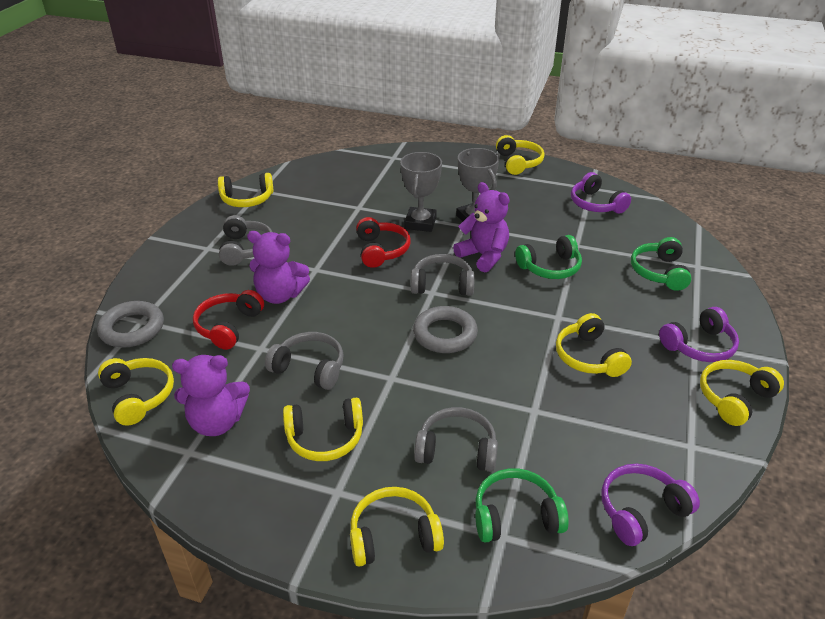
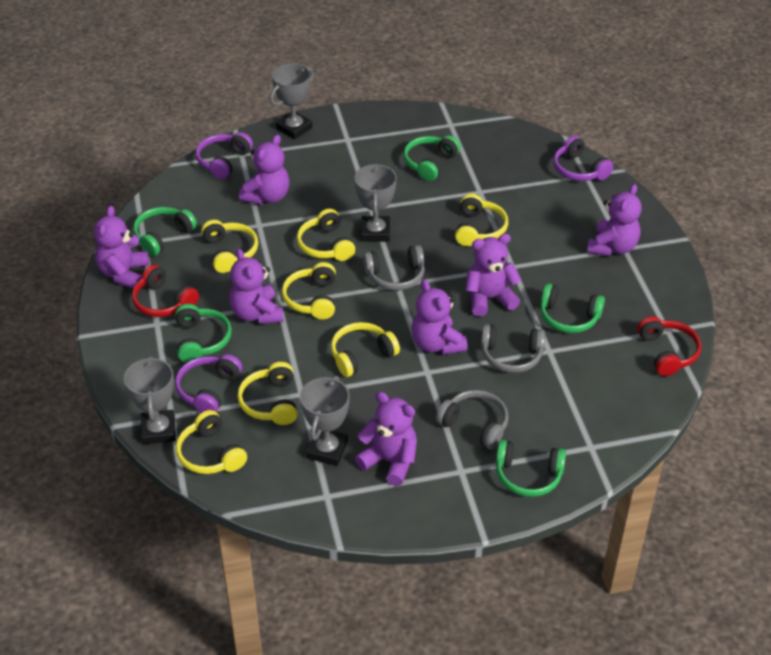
green headphones: [475,468,569,543] [515,235,582,279] [631,237,692,291] = 3 -> [133,207,197,256] [175,304,232,363] [403,135,461,181] [496,440,566,497] [540,283,605,333] = 5
grey headphones: [219,215,272,266] [265,332,344,390] [411,254,475,296] [414,407,498,472] = 4 -> [363,245,425,291] [436,390,509,450] [481,324,545,373] = 3
grey ring: [97,301,164,348] [413,306,478,353] = 2 -> none = 0
grey trophy: [400,152,442,232] [456,148,499,222] = 2 -> [124,356,176,445] [270,63,314,140] [300,376,350,466] [354,163,397,242] = 4
purple teddy bear: [172,355,250,436] [247,231,310,304] [453,182,510,272] = 3 -> [94,206,149,288] [229,249,284,324] [239,134,290,205] [355,392,417,486] [411,279,468,355] [465,234,522,316] [587,184,642,256] = 7

